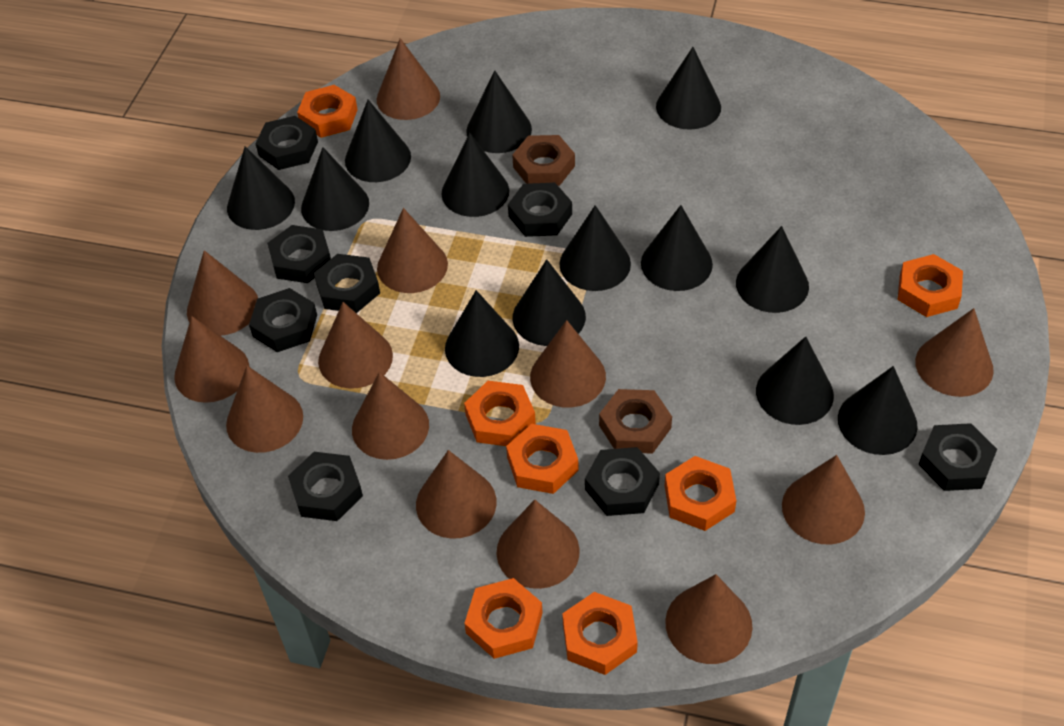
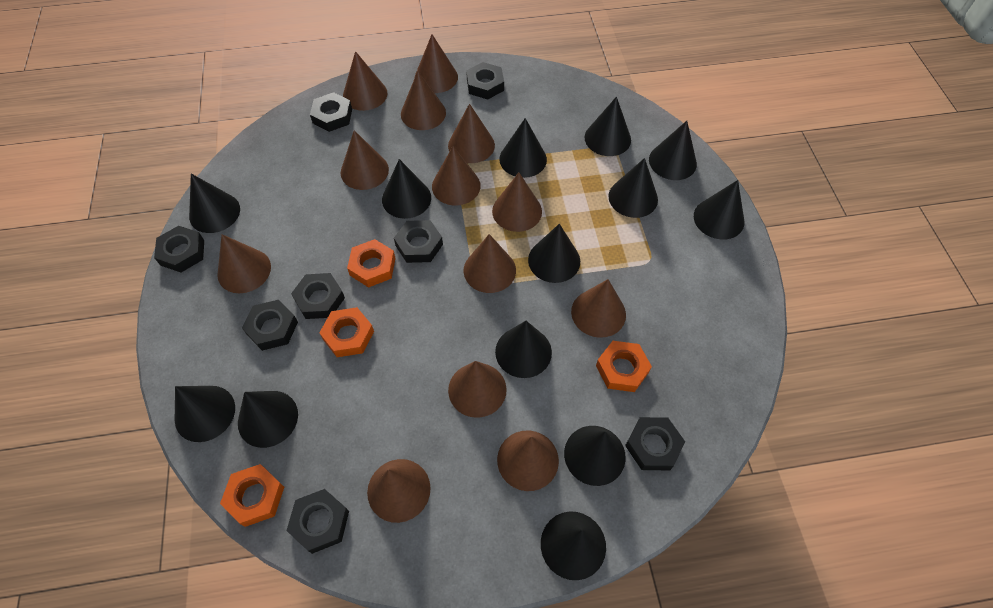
brown nut: [512,135,575,186] [599,389,672,454] = 2 -> none = 0
orange nut: [297,85,358,138] [464,381,536,446] [464,578,543,659] [506,424,579,494] [562,592,638,675] [665,456,736,531] [897,254,963,317] = 7 -> [220,464,284,527] [319,307,374,357] [347,239,395,288] [596,341,652,392] = 4

